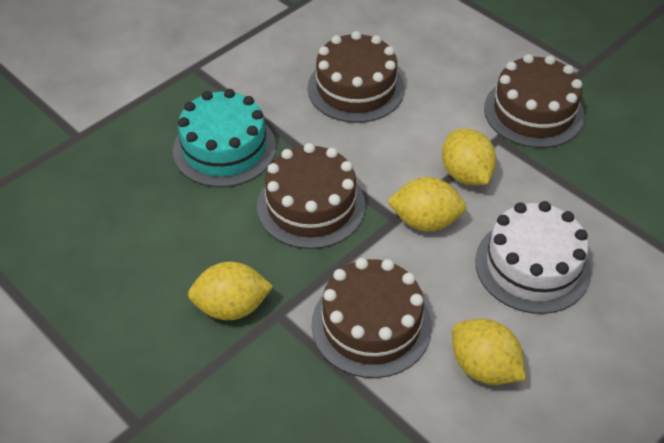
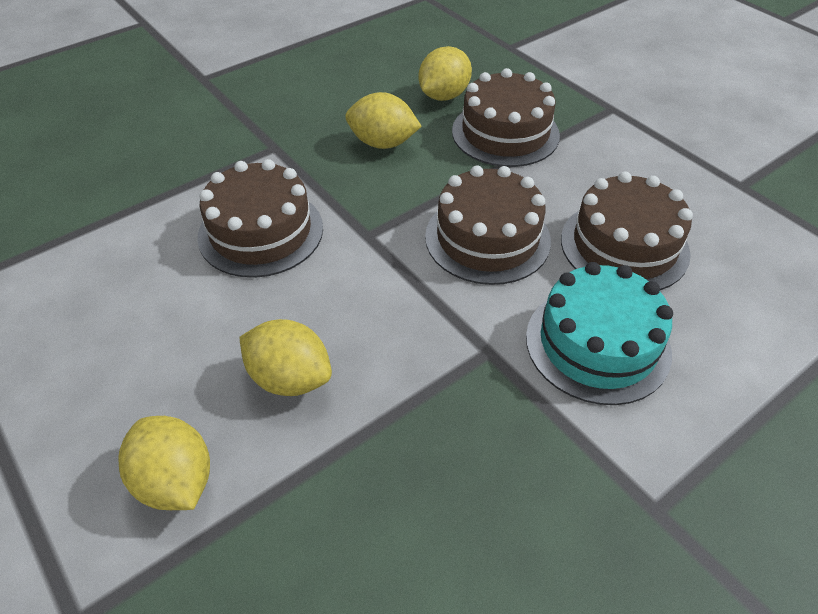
white cake: [475,201,591,314] = 1 -> none = 0

